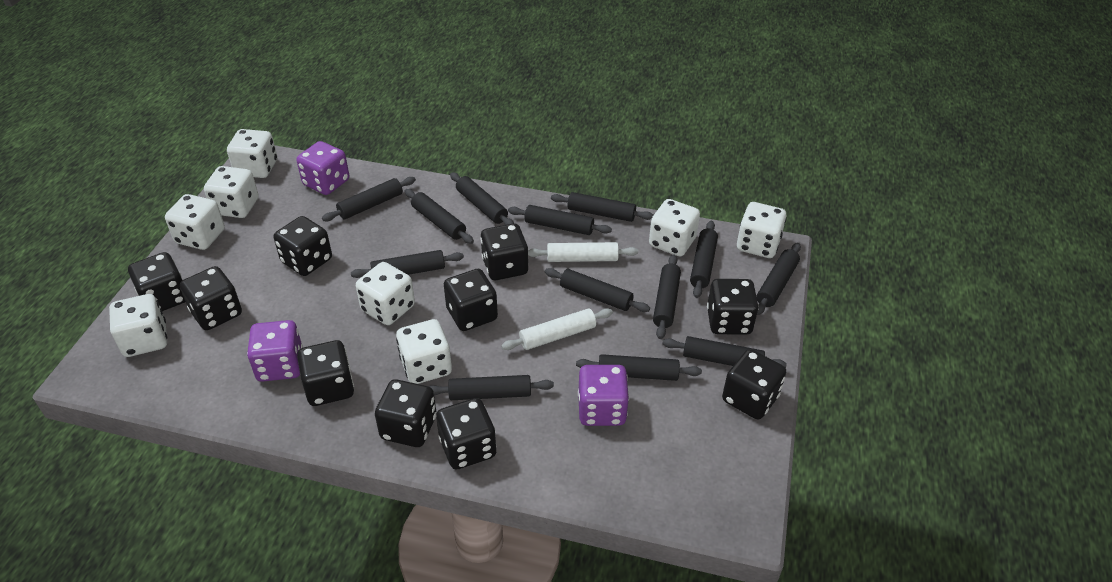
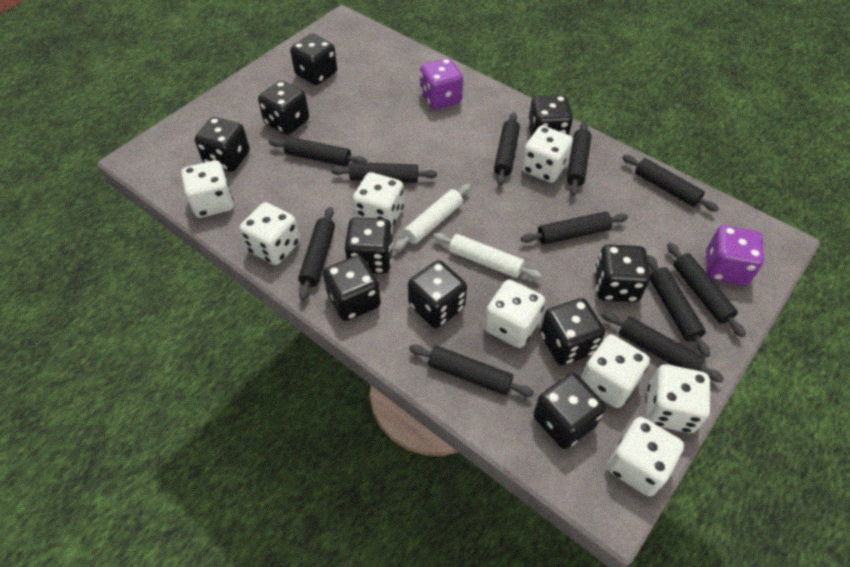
black rolling pin: [322,177,416,221] [351,250,464,278] [405,189,474,244] [429,375,554,400] [450,172,514,225] [508,205,612,235] [545,268,650,312] [551,192,653,222] [576,354,702,381] [653,255,681,339] [662,336,787,368] [690,221,718,298] [757,243,801,315] = 13 -> [269,137,367,167] [298,207,335,301] [331,162,437,183] [409,345,534,397] [494,112,520,186] [521,211,628,244] [567,121,592,196] [602,312,724,382] [622,155,719,212] [647,255,710,357] [667,243,746,337] = 11
purple dice: [247,320,303,382] [296,141,349,195] [578,365,629,426] = 3 -> [420,58,463,109] [706,225,764,285] = 2

